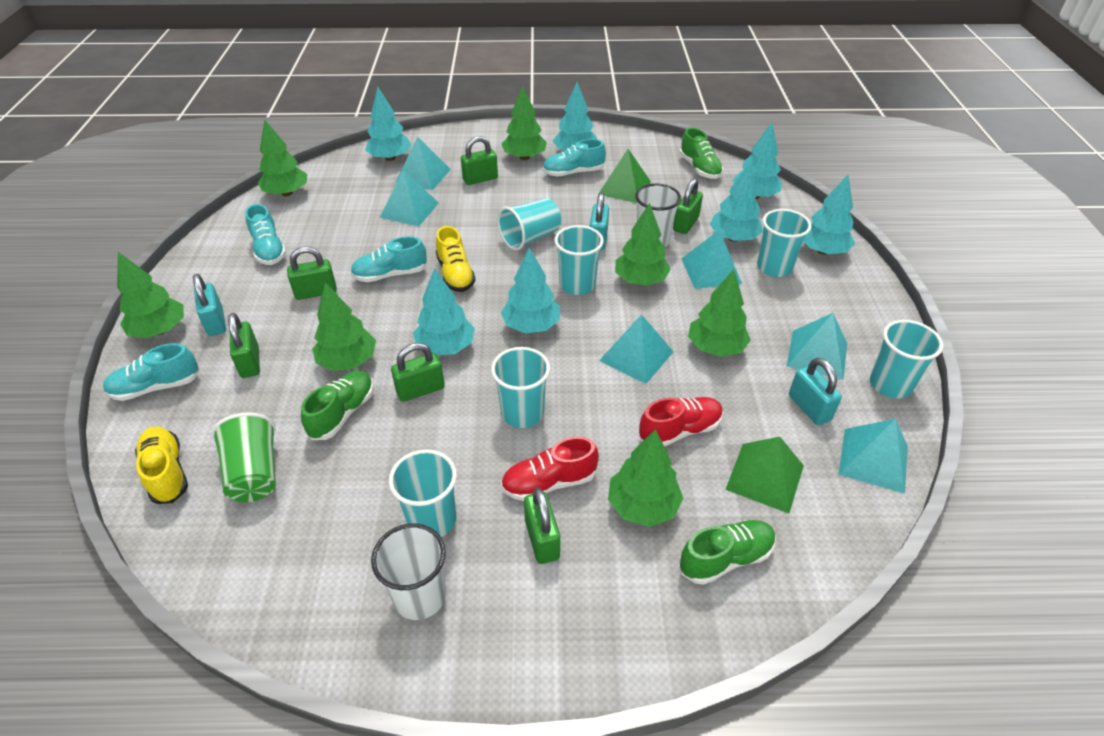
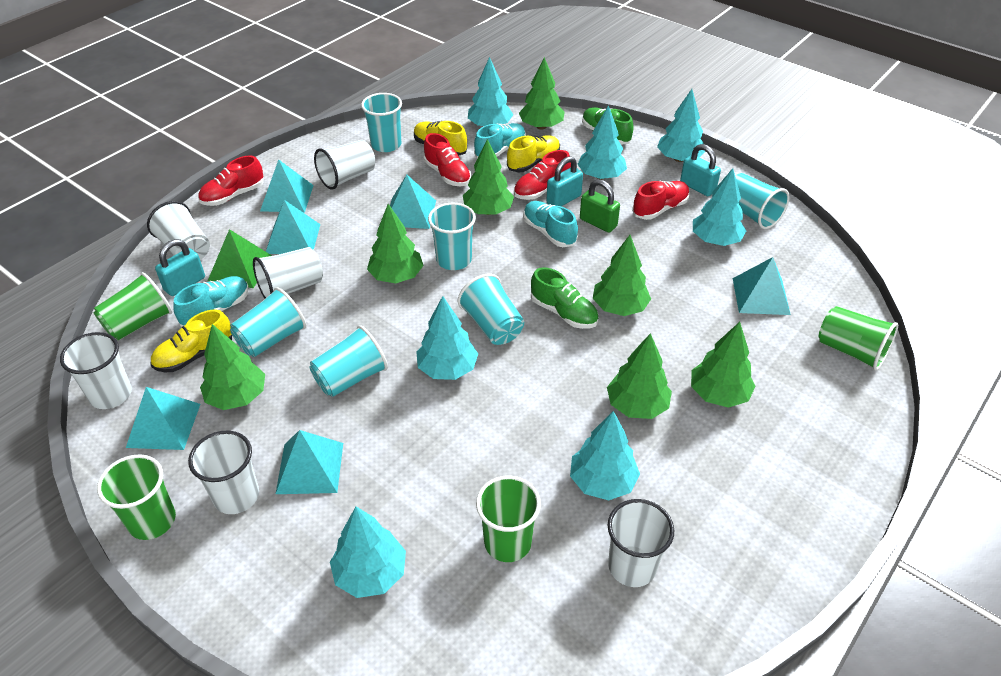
green cup: [211,412,276,502] = 1 -> [93,272,172,341] [97,454,176,540] [476,476,541,562] [819,306,898,371] = 4
green padlock: [228,313,260,378] [287,247,337,300] [391,343,445,402] [461,136,498,185] [524,488,560,564] [673,179,703,234] = 6 -> [580,179,620,233] = 1
green pyramid: [598,149,651,203] [725,437,804,513] = 2 -> [208,229,272,288] = 1
green shoe: [301,371,374,440] [679,128,723,179] [679,520,776,585] = 3 -> [531,267,599,329] [582,107,634,145] = 2
red shoe: [501,437,599,501] [639,397,723,446] = 2 -> [198,155,264,206] [424,133,471,186] [514,150,571,200] [632,181,690,220] = 4
turquoise shoe: [103,343,200,401] [245,204,286,265] [350,236,427,282] [542,139,606,177] = 4 -> [173,276,249,327] [474,123,526,159] [523,201,578,247] = 3
white cup: [371,523,446,620] [635,184,681,247] = 2 -> [60,332,132,409] [147,201,210,260] [188,431,259,514] [253,247,323,299] [314,140,375,190] [607,499,674,587] = 6
yellow shoe: [135,427,188,504] [436,226,475,292] = 2 -> [150,309,232,372] [414,121,467,156] [507,135,560,172] = 3

